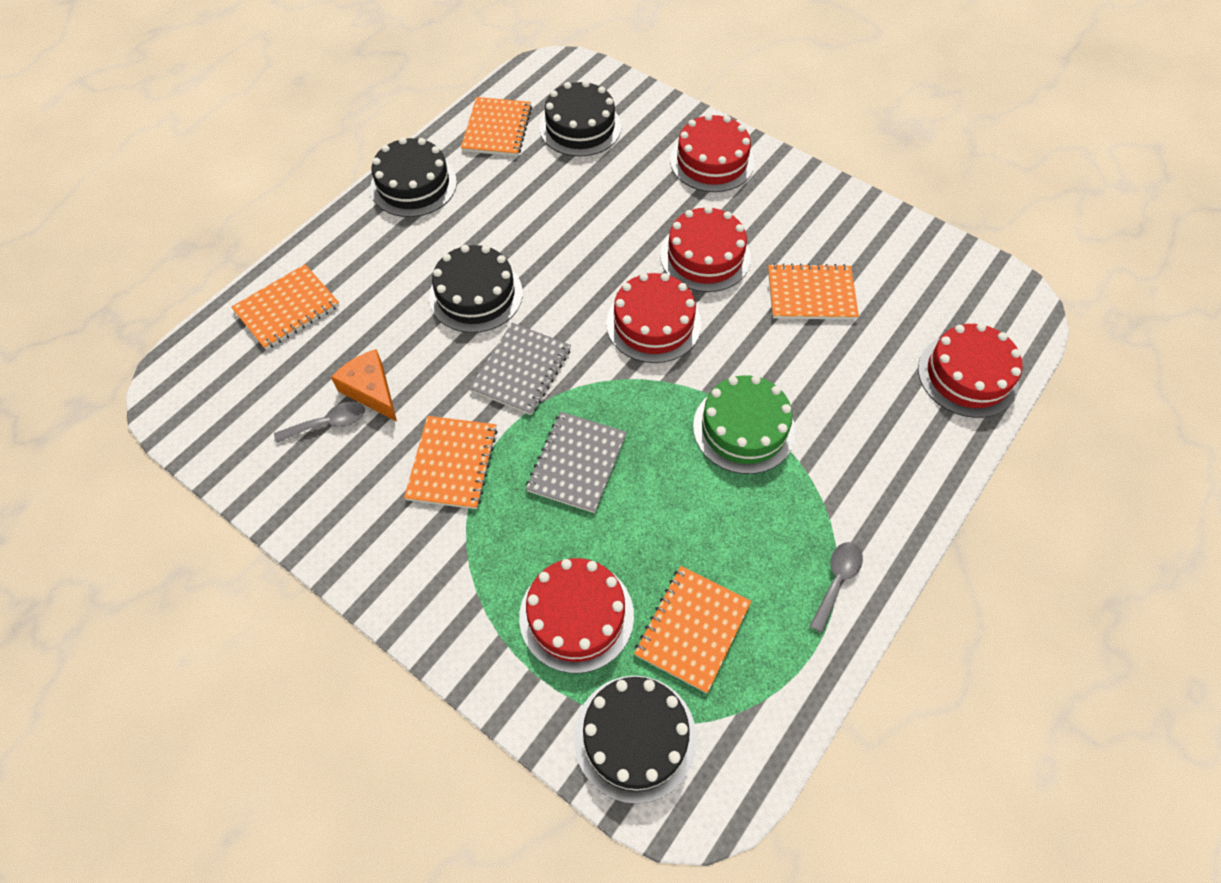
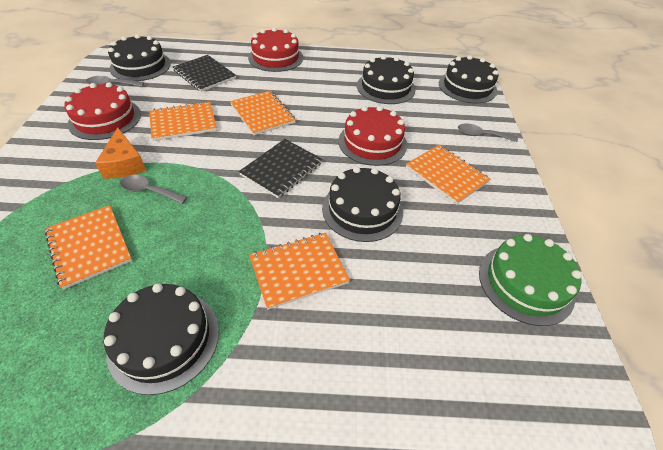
black cake: [370,137,457,217] [429,245,523,333] [539,80,622,157] [574,676,697,804] = 4 -> [104,283,219,395] [108,34,171,81] [322,167,403,242] [357,55,416,104] [439,55,499,103] = 5
black notebook: none = 0 -> [173,55,236,92] [239,139,323,198] = 2
grey notebook: [470,323,571,415] [526,412,627,513] = 2 -> none = 0
grey spoon: [274,402,365,443] [810,542,863,633] = 2 -> [86,76,144,87] [120,175,188,204] [458,123,518,142] = 3
red cake: [519,558,634,673] [606,273,701,363] [660,206,751,292] [670,114,754,192] [918,323,1023,418] = 5 -> [65,82,141,140] [248,28,303,72] [338,106,407,166] = 3

